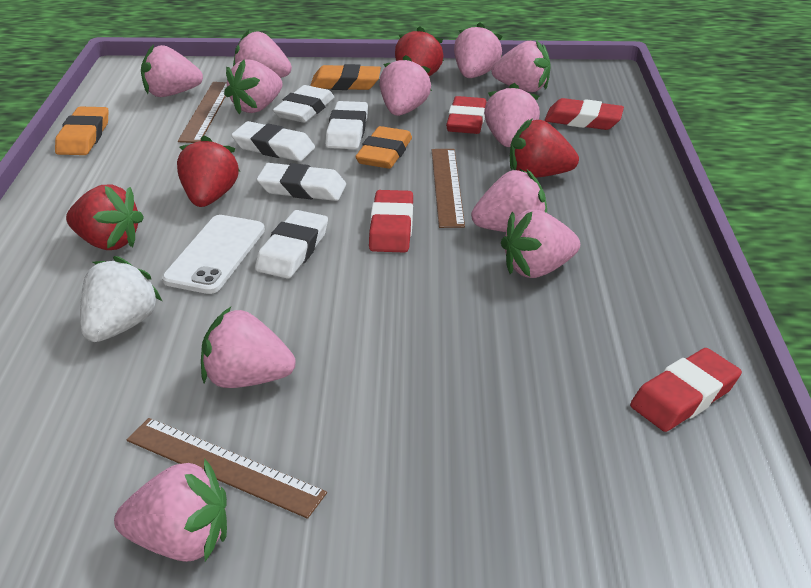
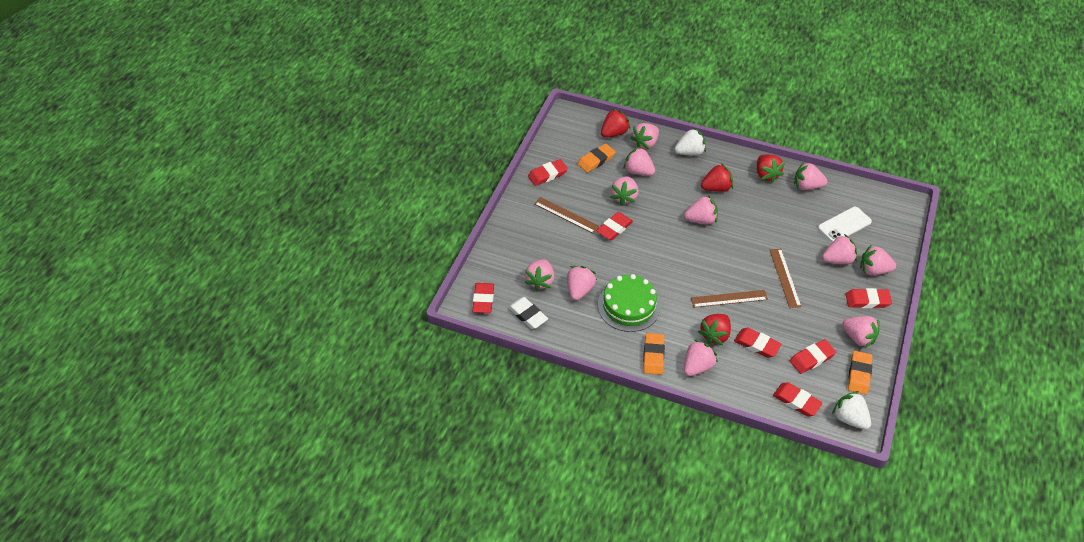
green cake: none = 0 -> [598,274,661,332] = 1
red eraser: [369,190,413,253] [446,96,487,134] [545,98,624,130] [630,348,742,432] = 4 -> [472,283,494,313] [528,159,568,186] [596,212,633,240] [734,328,782,358] [773,382,823,416] [790,339,836,374] [846,288,892,308] = 7
white eraser: [231,121,315,161] [255,210,328,279] [256,163,346,201] [273,85,334,123] [325,101,368,149] = 5 -> [508,297,548,329] = 1
white strawberry: [80,256,162,342] = 1 -> [675,128,706,155] [832,391,871,429] = 2

